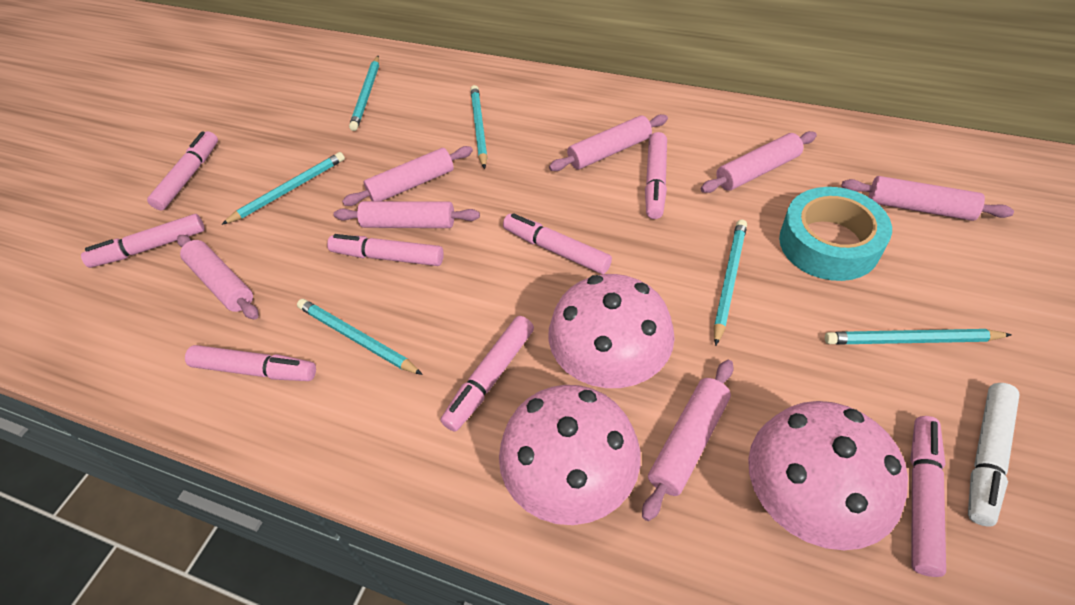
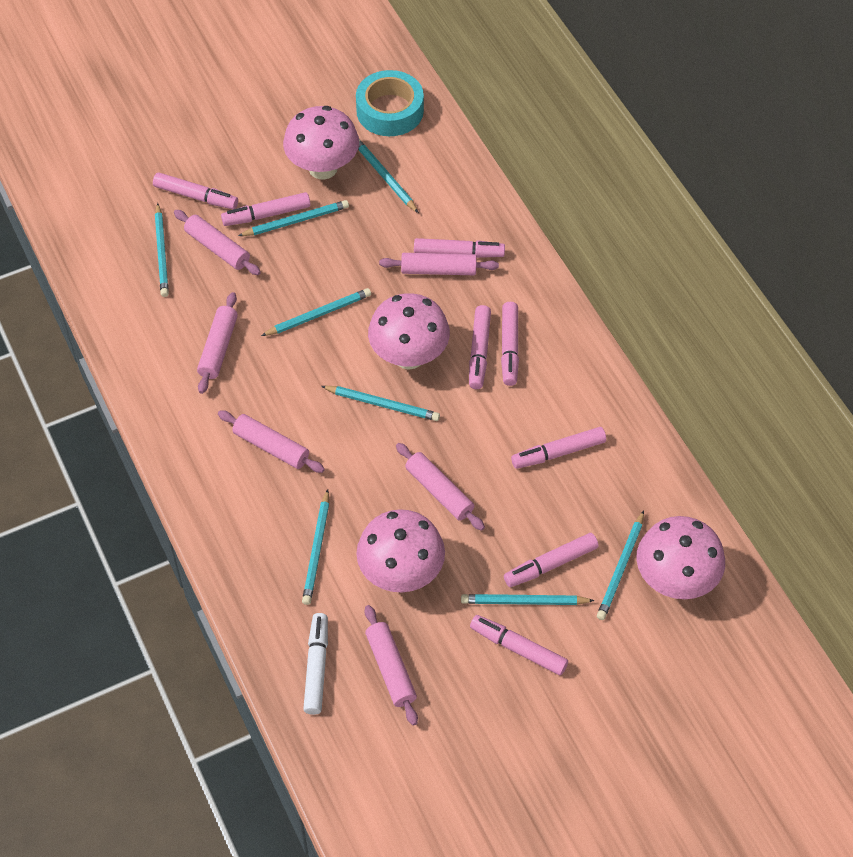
pink mushroom: [499,385,641,525] [548,274,675,388] [748,401,908,550] = 3 -> [283,106,359,180] [356,509,445,592] [368,293,450,370] [636,516,725,599] = 4
pink rolling pin: [177,235,259,320] [334,201,480,228] [342,146,473,206] [549,114,668,171] [642,360,734,521] [701,131,817,193] [841,176,1014,221] = 7 -> [174,210,261,275] [197,292,238,394] [218,411,325,473] [365,605,418,726] [379,253,499,275] [396,443,485,531] = 6
turquoise pencil: [221,152,345,225] [297,299,423,375] [349,56,379,131] [470,85,488,169] [714,220,747,346] [825,329,1012,345] = 6 -> [155,203,169,297] [238,200,349,236] [261,288,371,336] [302,489,329,605] [321,386,440,421] [358,139,419,213] [461,594,595,605] [597,511,644,620] = 8

